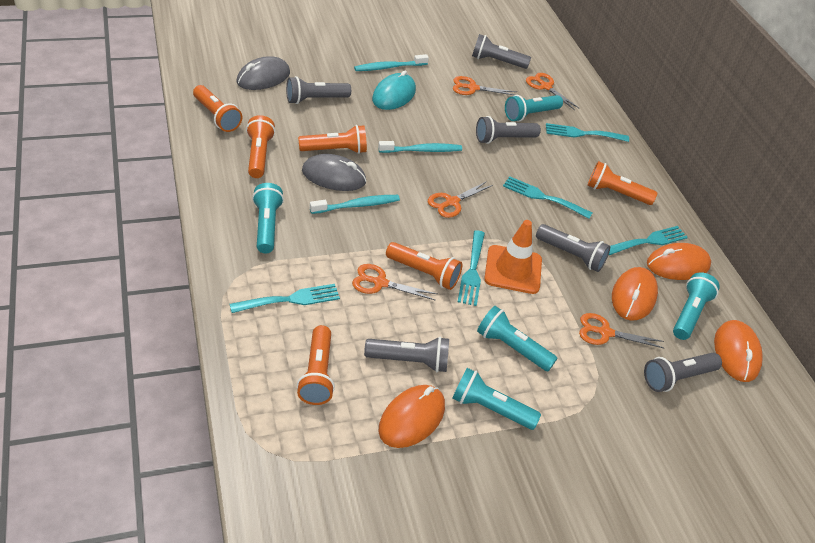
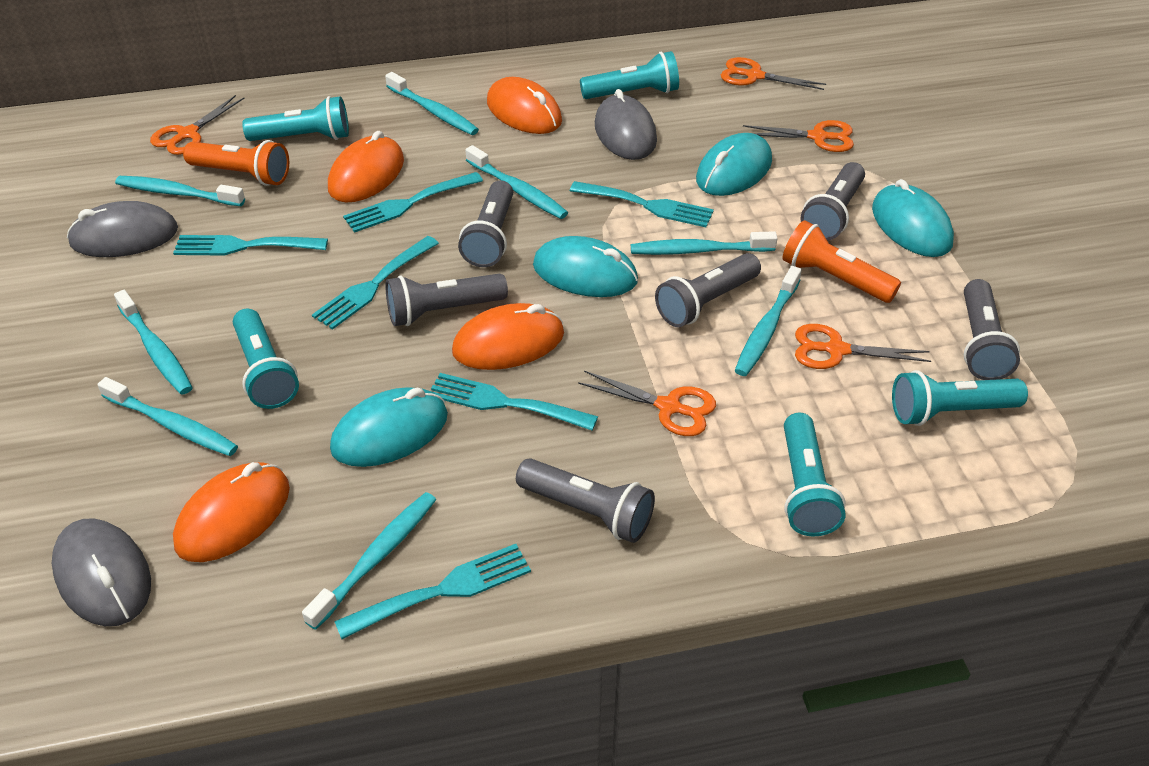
grey mouse: [237,56,290,90] [302,154,366,191] = 2 -> [52,518,151,626] [67,201,178,257] [595,89,657,160] = 3
orange flashlight: [193,85,242,132] [246,115,275,178] [297,325,335,405] [298,125,367,154] [386,242,462,290] [588,161,657,205] = 6 -> [183,140,289,186] [782,220,901,303] = 2
orange traffic cone: [484,220,542,294] = 1 -> none = 0
turquoise fork: [230,284,340,313] [458,230,485,306] [503,176,592,219] [546,123,629,142] [609,226,688,255] = 5 -> [173,235,328,255] [312,236,439,330] [334,544,531,639] [343,172,483,233] [431,373,598,431] [570,181,714,227] = 6
turquoise mouse: [372,71,416,110] = 1 -> [330,387,448,467] [533,236,638,297] [696,133,772,196] [872,179,954,257] = 4
turquoise toothbrush: [310,195,400,214] [354,54,429,71] [378,141,462,153] = 3 -> [97,377,238,456] [114,290,193,395] [115,176,245,206] [302,492,436,630] [385,72,479,135] [465,145,568,219] [631,231,778,255] [735,266,802,376] = 8

